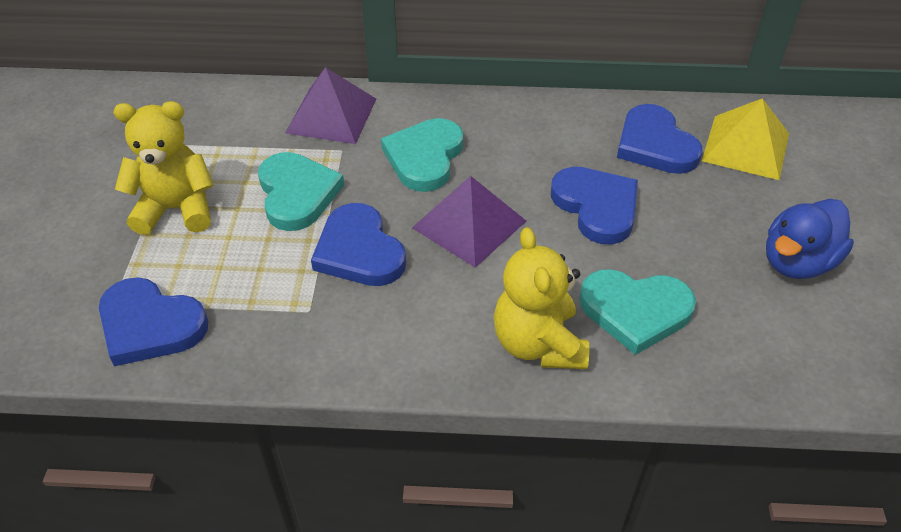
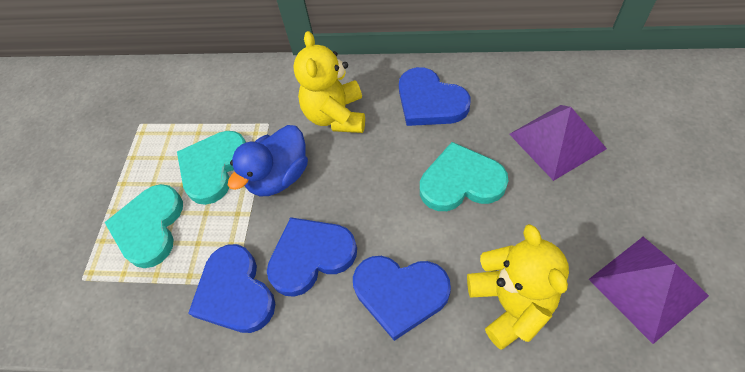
yellow pyramid: [702,98,789,180] = 1 -> none = 0

